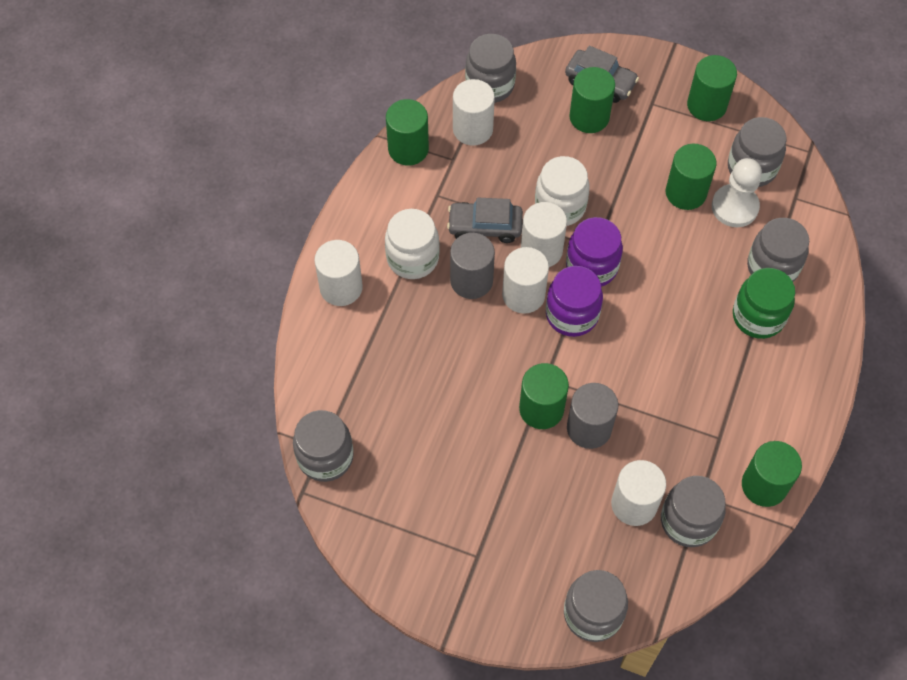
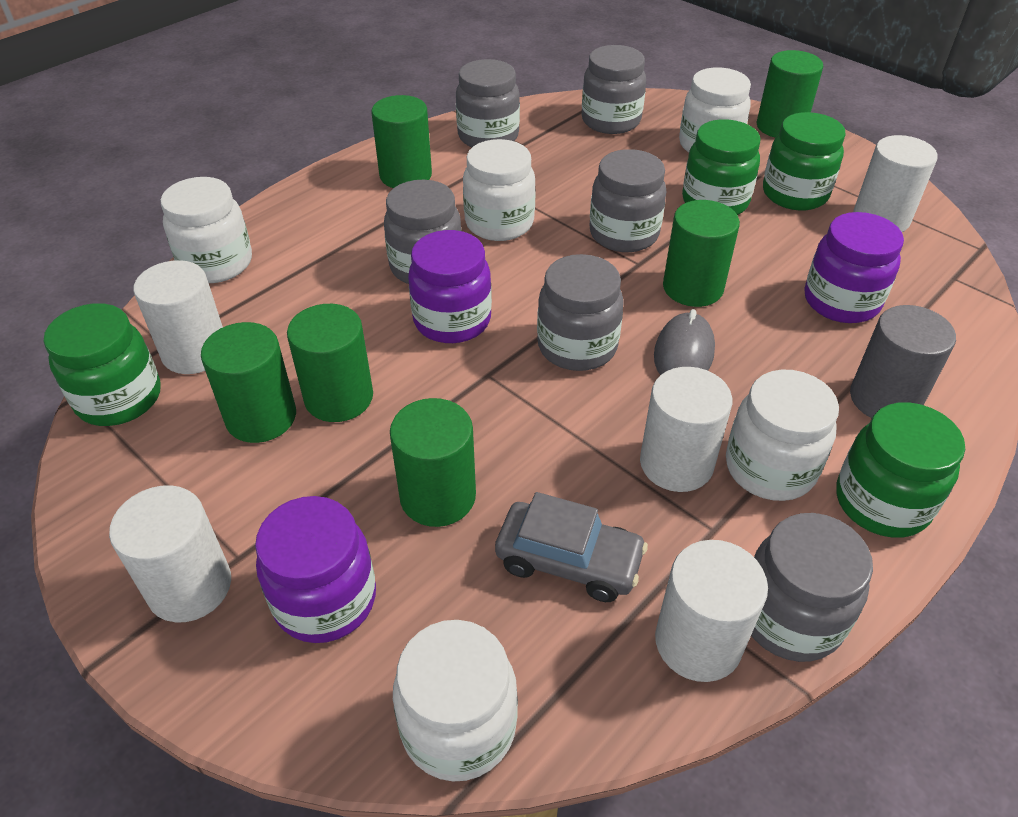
green jar: [733,268,795,339] = 1 -> [44,303,161,426] [682,119,760,215] [763,112,846,211] [836,402,965,538] = 4
grey car: [447,198,523,243] [565,45,639,103] = 2 -> [495,492,648,602] = 1
grey cylinder: [450,233,495,299] [567,383,618,449] = 2 -> [850,305,956,418] = 1
grey mouse: none = 0 -> [654,309,715,375] = 1
purple jar: [546,266,603,337] [566,217,623,287] = 2 -> [255,496,376,643] [408,230,492,343] [805,212,904,323] = 3
white jar: [385,209,440,279] [535,156,590,226] = 2 -> [161,177,252,283] [393,620,518,781] [463,139,536,241] [679,67,751,153] [726,370,839,501] = 5
white pawn: [712,158,762,227] = 1 -> none = 0

